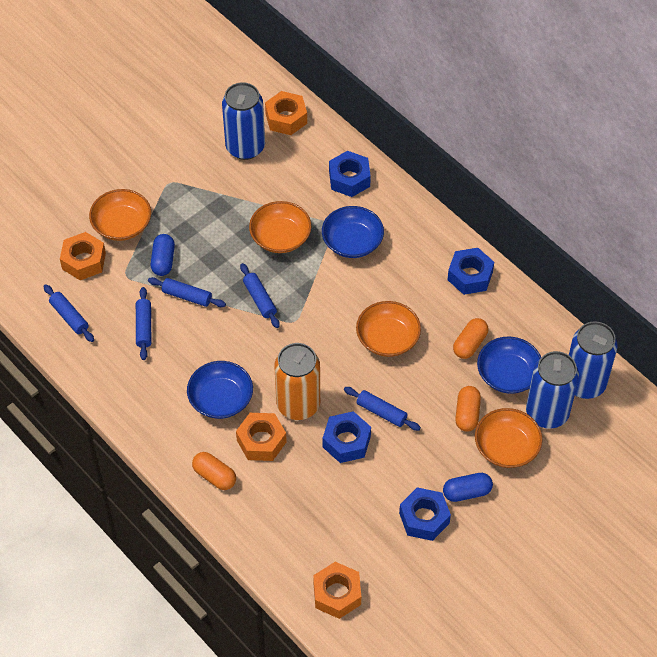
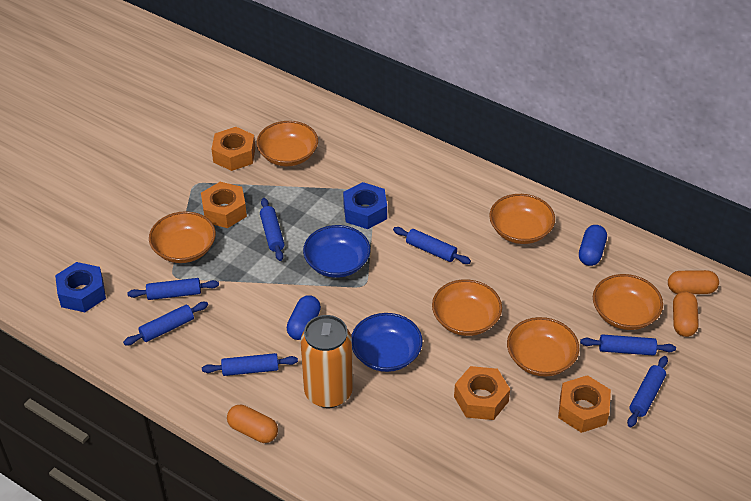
blue bowl: [187,361,253,419] [322,206,384,258] [477,337,541,394] = 3 -> [303,225,370,278] [351,313,423,372] = 2
blue can: [222,82,265,160] [526,351,579,429] [569,321,618,399] = 3 -> none = 0
blue nut: [323,411,371,463] [329,151,371,197] [399,487,451,541] [447,248,494,295] = 4 -> [55,262,106,312] [343,182,387,229] = 2
blue rolling pin: [43,284,94,342] [136,287,151,360] [148,277,226,307] [240,263,280,328] [344,387,421,431] = 5 -> [123,302,208,345] [127,278,219,300] [202,353,298,376] [260,198,285,261] [393,227,471,264] [580,334,676,356] [627,356,668,427] = 7
orange bowl: [89,189,151,241] [249,201,311,253] [356,301,421,357] [475,408,543,468] = 4 -> [149,211,216,263] [256,121,318,166] [432,279,502,336] [489,194,555,244] [507,317,579,376] [593,274,663,330] = 6

